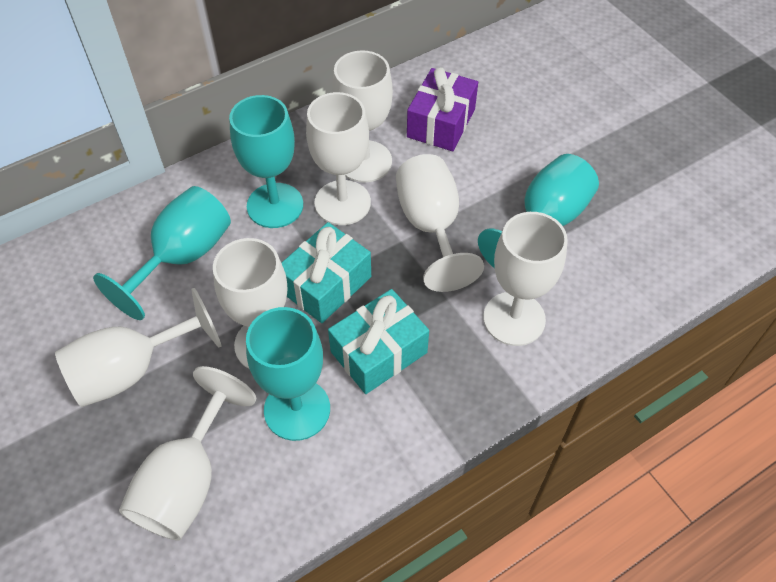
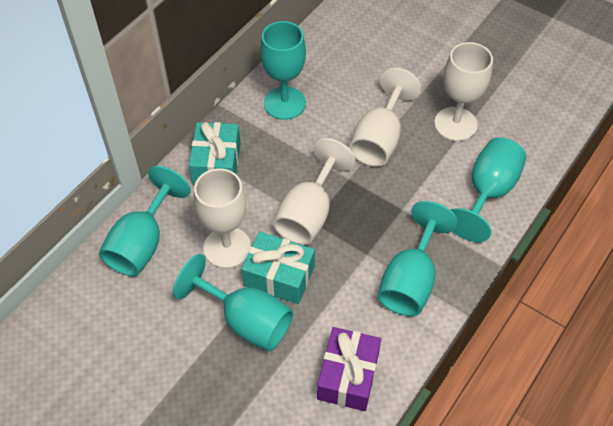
turquoise goblet: [93,186,231,320] [229,95,303,228] [246,307,330,441] [478,154,599,268] = 4 -> [99,166,191,277] [173,254,293,351] [260,21,306,120] [378,201,458,316] [451,137,526,242] = 5
white goblet: [55,288,221,407] [119,366,256,540] [213,238,287,369] [306,92,371,225] [332,50,393,183] [396,154,484,292] [483,212,568,346] = 7 -> [194,168,251,268] [273,138,356,245] [350,68,421,167] [434,42,493,141] = 4

